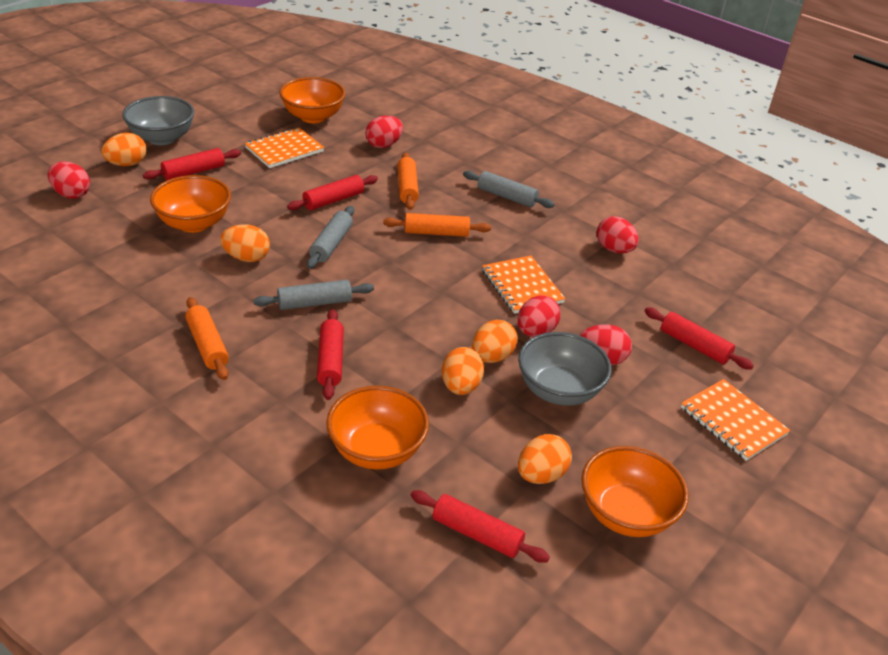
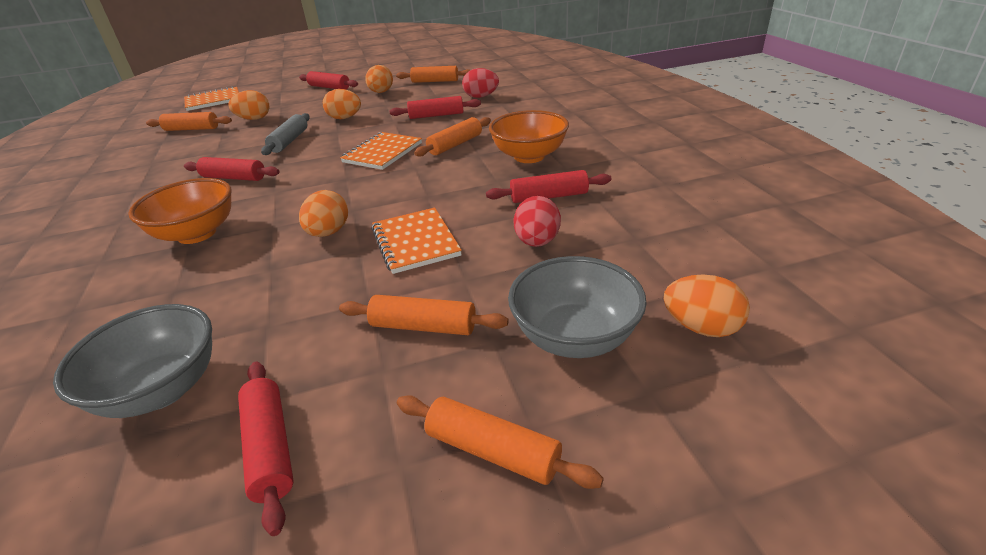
grey rolling pin: [254,280,374,310] [307,206,354,269] [463,171,555,208] = 3 -> [261,113,310,155] = 1
orange bowl: [150,175,231,233] [279,77,345,123] [326,386,429,470] [581,446,689,537] = 4 -> [128,178,232,244] [489,110,569,163] = 2
orange rolling pin: [185,297,229,380] [383,213,491,237] [397,152,419,210] = 3 -> [146,112,232,131] [339,295,508,335] [396,66,470,83] [397,395,604,489] [414,117,491,156] = 5
red egg: [48,161,90,199] [365,116,403,148] [517,295,561,337] [580,325,632,365] [597,216,639,253] = 5 -> [462,68,499,98] [514,196,561,247] = 2

